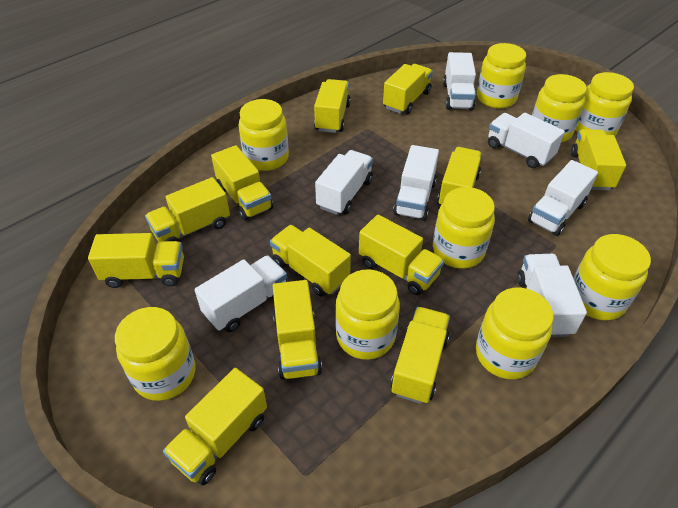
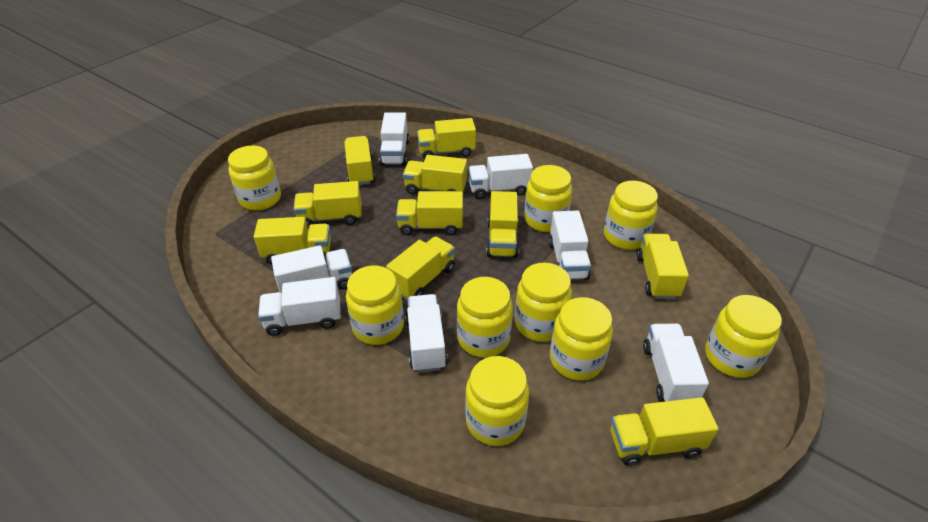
yellow truck: [88,233,184,288] [145,177,230,242] [163,368,267,485] [211,145,273,221] [270,225,351,297] [273,280,322,380] [314,79,351,133] [359,215,444,295] [383,64,433,114] [391,307,450,404] [437,147,482,205] [571,129,626,191] = 12 -> [254,217,331,264] [293,181,361,228] [344,136,376,185] [386,236,455,300] [396,191,463,235] [403,155,467,194] [417,118,476,159] [486,191,519,258] [611,397,719,466] [637,234,689,299] = 10

